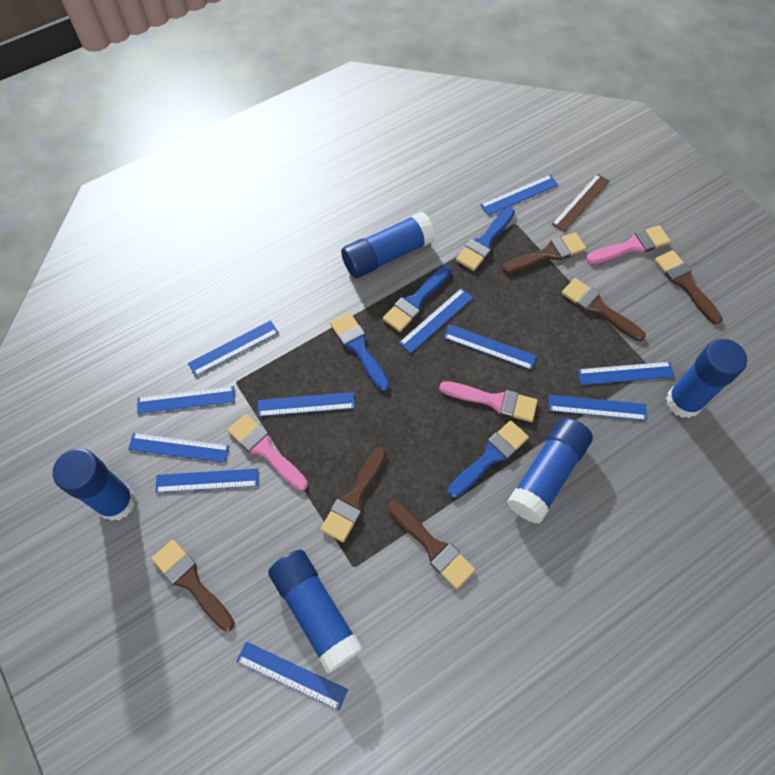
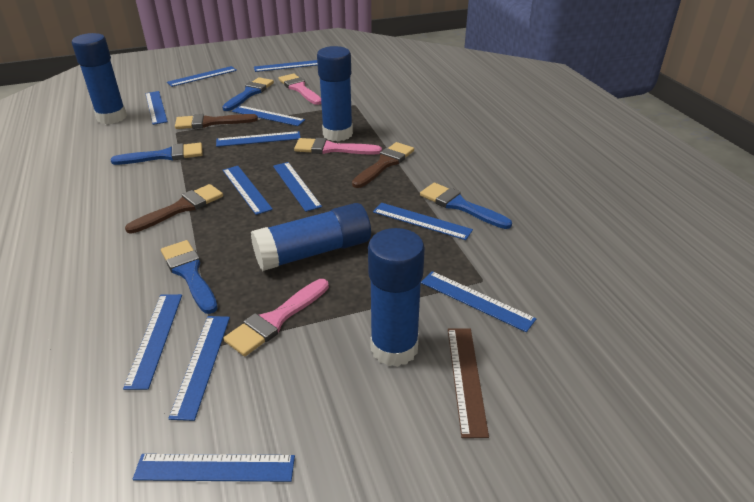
blue glue stick: [53,449,136,521] [268,550,363,674] [341,212,435,278] [507,418,593,524] [666,339,747,418] = 5 -> [72,33,127,124] [251,203,371,271] [317,46,353,141] [368,228,425,367] = 4
blue ruler: [128,433,229,463] [137,386,235,414] [155,468,258,493] [188,320,279,376] [236,641,348,710] [258,392,355,417] [399,288,473,353] [444,324,537,370] [480,175,558,216] [549,395,647,421] [578,362,675,385] = 11 -> [123,294,182,390] [133,454,295,482] [145,91,168,125] [167,66,237,87] [168,316,230,421] [216,131,301,147] [223,166,273,215] [232,106,305,126] [254,60,318,72] [273,162,322,212] [373,203,473,240] [421,271,536,332] = 12
brown brush: [152,540,235,631] [321,447,386,542] [388,501,475,589] [502,232,586,274] [562,278,646,341] [655,250,722,324] = 6 -> [125,184,223,234] [175,114,258,129] [352,142,414,188] = 3

